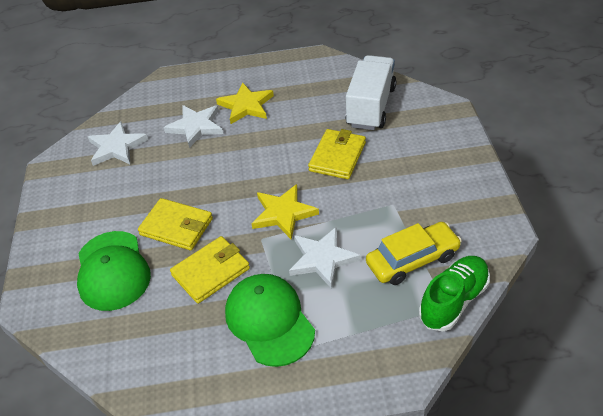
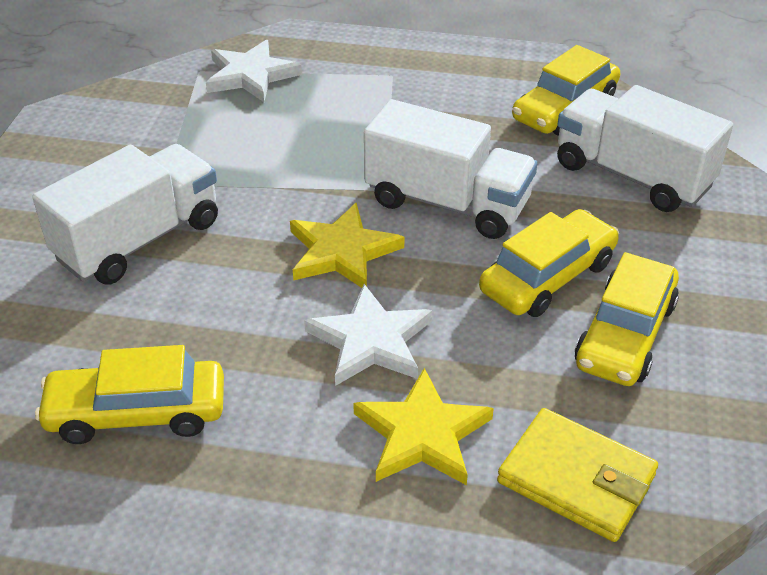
green cap: [77,231,151,311] [225,274,315,367] = 2 -> none = 0
green shoe: [419,256,490,331] = 1 -> none = 0
white star: [88,121,148,166] [164,105,223,148] [289,227,361,289] = 3 -> [206,40,302,102] [304,284,432,386] = 2
white truck: [345,55,396,130] = 1 -> [32,144,218,284] [364,99,537,239] [557,85,733,212] = 3
yellow car: [366,222,462,285] = 1 -> [35,345,224,444] [479,209,619,317] [512,45,620,136] [575,252,679,386] = 4
yellow wallet: [138,198,213,250] [170,236,250,304] [308,129,366,179] = 3 -> [497,408,658,542] = 1

